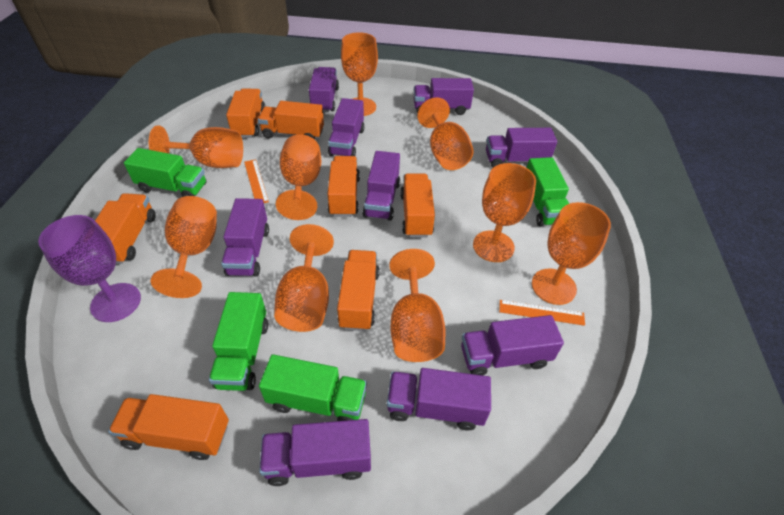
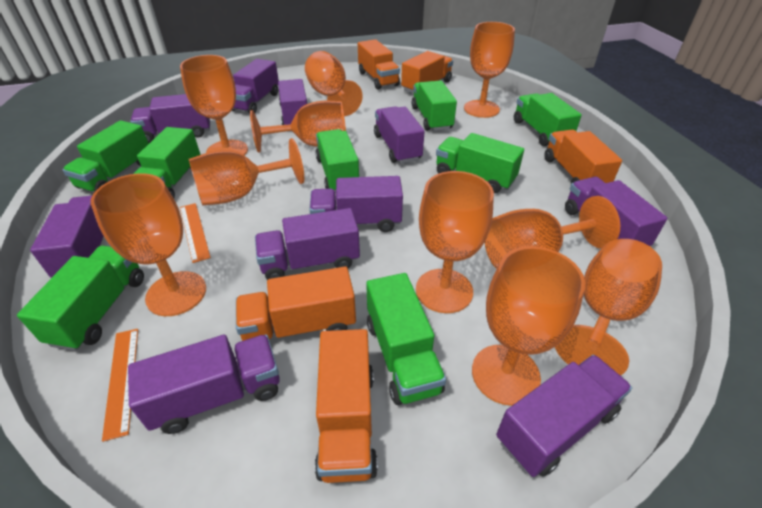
green truck: [124,148,206,197] [209,292,268,391] [259,354,367,421] [527,157,569,226] = 4 -> [17,246,144,351] [62,120,149,192] [133,127,200,198] [315,129,359,193] [366,273,446,405] [411,80,457,131] [436,133,524,193] [514,93,582,146] = 8
orange goblet: [149,125,243,168] [151,196,217,298] [274,224,334,332] [276,134,321,220] [341,32,378,116] [389,249,445,362] [417,97,474,170] [473,163,536,262] [532,202,611,305] = 9 -> [91,173,206,316] [180,55,248,156] [189,138,304,206] [250,101,346,153] [305,51,363,116] [416,171,494,313] [464,22,515,118] [472,246,585,406] [485,196,620,269] [555,239,662,376] = 10
orange truck: [95,193,156,264] [108,394,229,460] [226,88,266,138] [258,101,324,140] [328,156,360,217] [337,250,380,331] [400,174,435,237] = 7 -> [236,267,356,341] [315,329,378,483] [358,39,400,90] [401,51,453,93] [544,130,622,183] = 5
purple goblet: [38,215,141,322] = 1 -> none = 0
purple truck: [221,198,269,277] [259,419,371,486] [309,67,339,113] [328,98,365,156] [363,151,400,221] [387,368,491,431] [414,78,474,115] [461,315,564,375] [486,128,557,167] = 9 -> [30,196,104,278] [128,334,280,434] [130,94,210,143] [232,59,279,113] [255,208,360,280] [278,79,307,125] [309,176,403,232] [374,106,425,163] [496,355,632,477] [565,177,667,246] = 10

